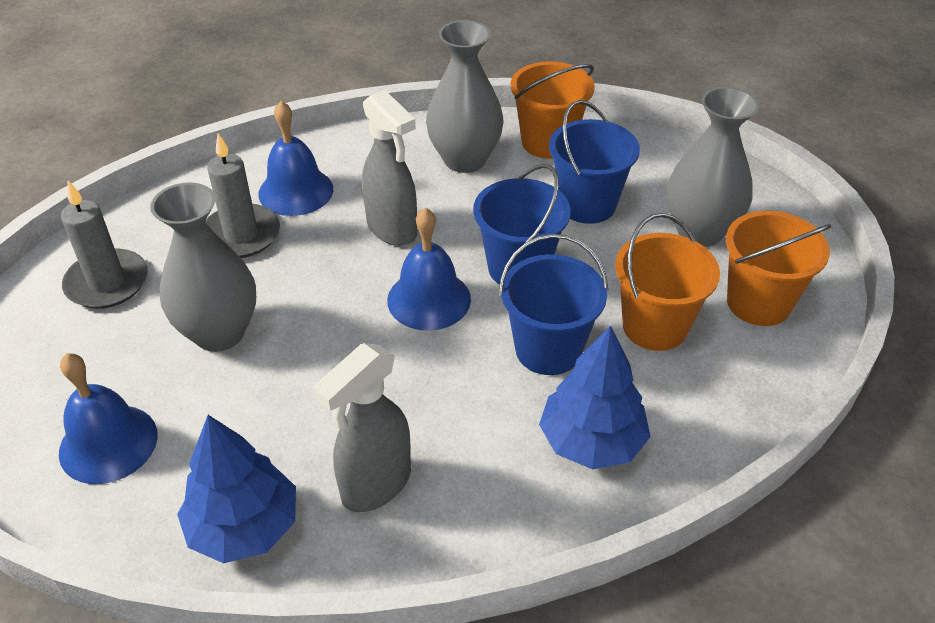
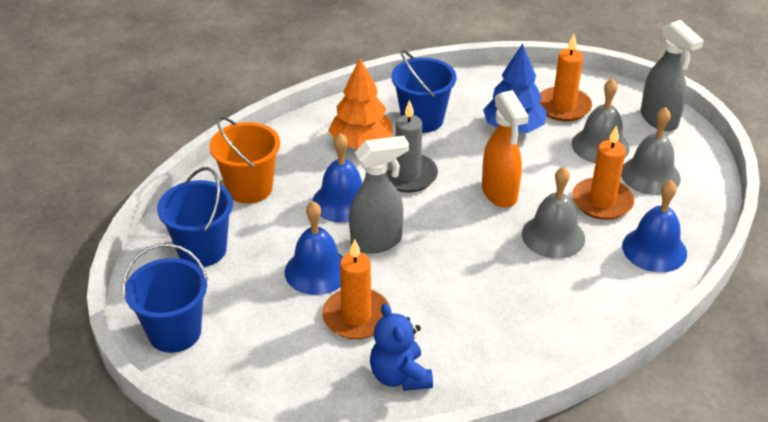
blue teddy bear: none = 0 -> [370,303,433,391] = 1
blue tree: [177,415,296,563] [539,325,650,469] = 2 -> [483,43,547,133] = 1
grey bell: none = 0 -> [522,167,585,259] [572,78,630,163] [621,107,681,195] = 3
grey candle: [61,181,148,309] [206,134,280,258] = 2 -> [386,100,438,193] = 1
grey vase: [150,182,256,352] [426,20,503,173] [667,87,759,247] = 3 -> none = 0
orange bucket: [511,62,595,159] [615,213,720,351] [726,211,831,326] = 3 -> [209,116,280,204] = 1
orange candle: none = 0 -> [322,239,390,339] [539,34,592,122] [572,125,634,220] = 3
orange spray bottle: none = 0 -> [482,90,529,208] = 1
orange tree: none = 0 -> [328,58,393,149] = 1

